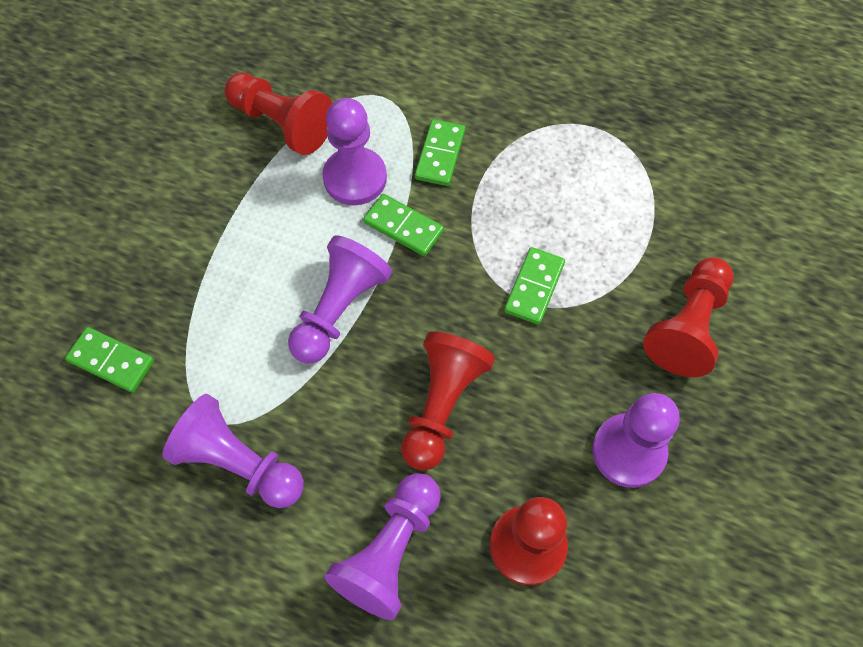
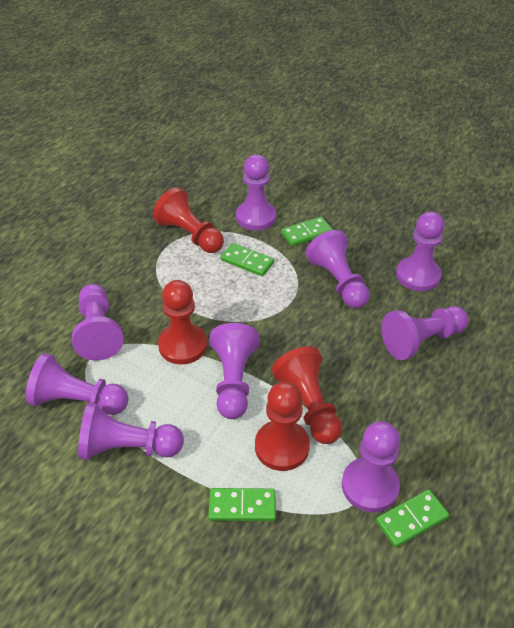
purple pawn: [162,394,304,508] [288,235,392,363] [322,98,387,205] [324,473,441,620] [592,393,680,488] = 5 -> [26,353,129,415] [72,284,124,360] [78,403,184,460] [209,323,260,419] [236,154,276,231] [305,230,370,309] [342,421,400,512] [381,306,469,360] [396,211,445,291] = 9

